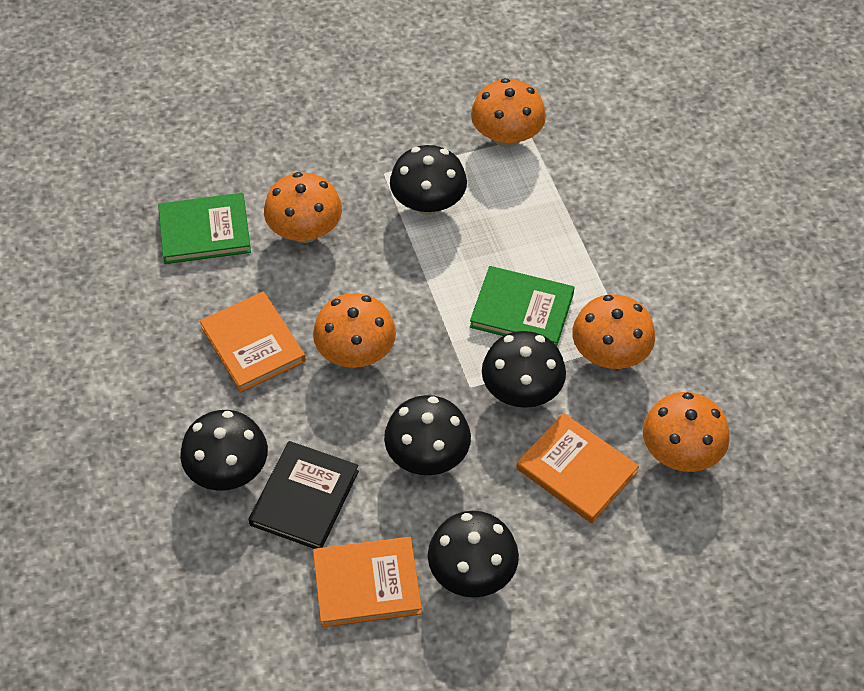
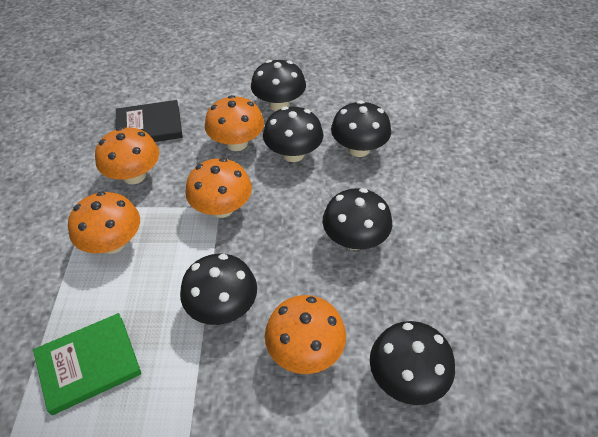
black mushroom: [180,410,268,491] [384,395,471,475] [390,145,467,215] [428,511,519,598] [482,331,566,408] = 5 -> [180,254,257,325] [251,60,306,111] [263,106,323,162] [322,188,392,250] [331,100,391,157] [370,321,455,405] = 6
green book: [158,193,251,264] [470,266,575,346] = 2 -> [33,313,142,415] = 1
orange book: [200,291,306,392] [313,537,422,627] [517,413,639,523] = 3 -> none = 0

